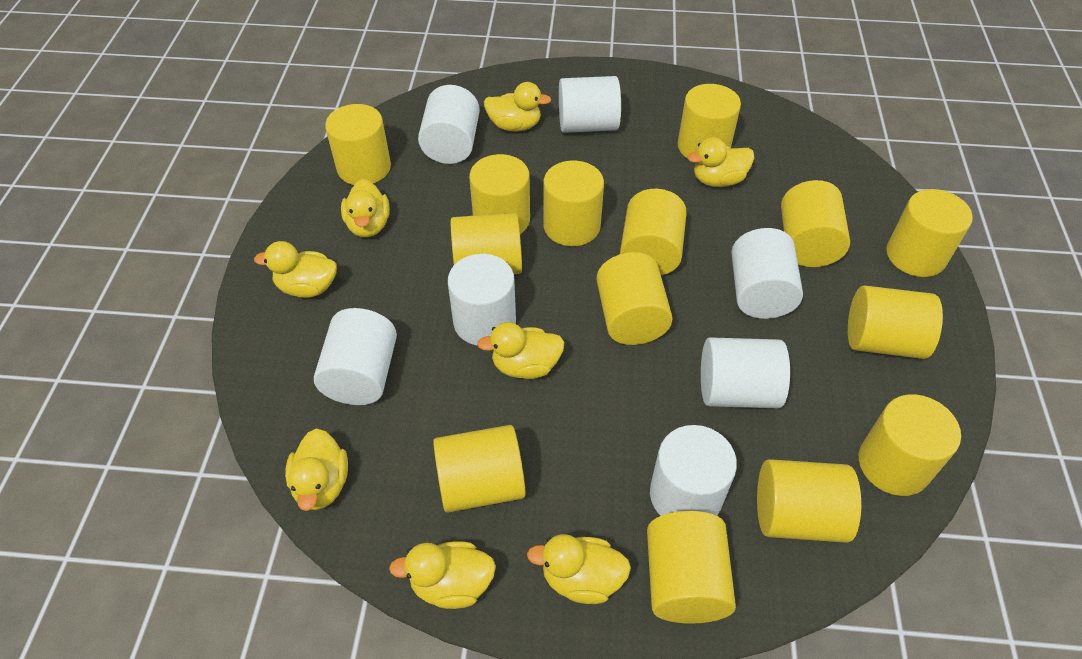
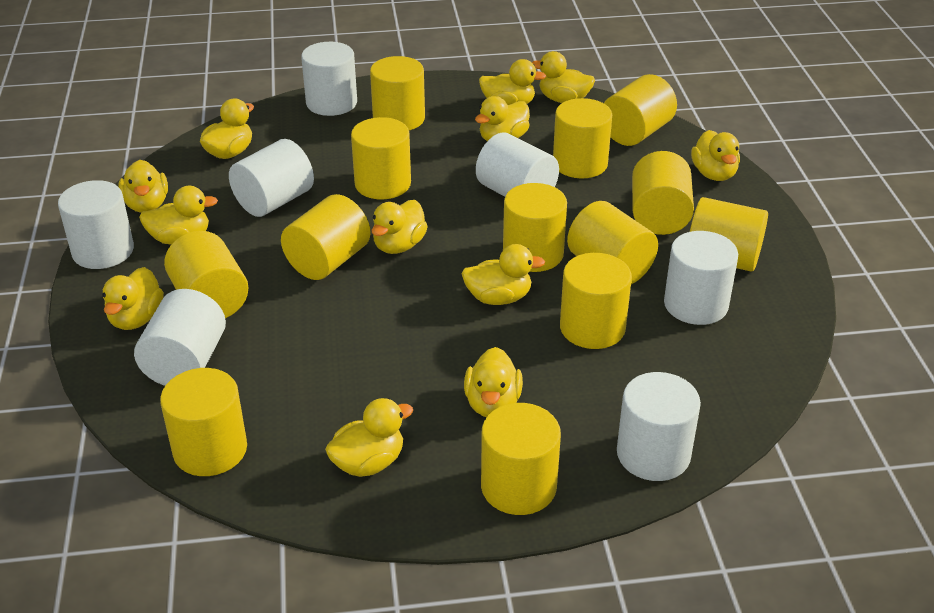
yellow cylinder: [325,104,391,185] [433,425,525,513] [451,213,522,274] [469,154,530,234] [543,161,604,246] [596,252,673,345] [620,189,687,275] [647,511,736,624] [678,84,741,159] [757,459,861,543] [781,180,850,267] [848,286,943,359] [859,394,961,496] [886,189,973,277] = 14 -> [160,368,247,476] [164,231,248,318] [281,194,371,280] [351,117,411,199] [370,56,425,130] [481,403,561,515] [503,183,567,272] [553,98,612,178] [560,253,632,349] [567,201,658,284] [604,74,677,146] [632,151,694,235] [690,197,768,272] = 13
yellow duck: [254,241,337,298] [285,429,348,511] [341,179,390,237] [389,541,496,609] [477,322,565,379] [484,82,551,131] [527,534,631,604] [688,137,754,187] = 8 -> [102,267,164,330] [118,160,168,213] [139,186,218,245] [200,98,254,159] [325,398,413,477] [371,200,428,254] [462,244,545,305] [464,347,523,417] [475,96,530,141] [479,59,546,105] [532,51,595,103] [691,130,740,181] = 12

